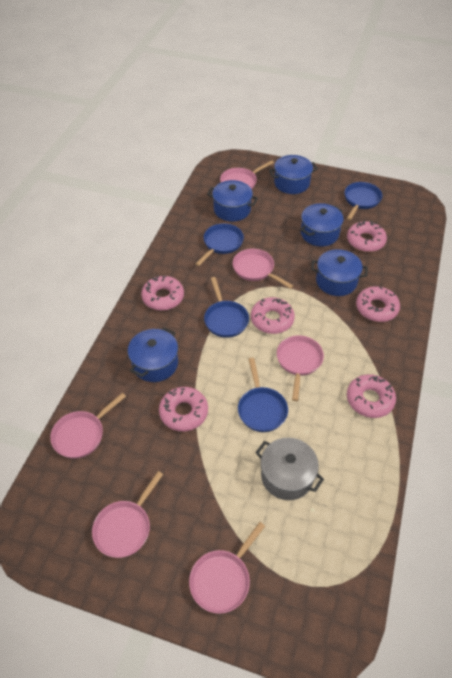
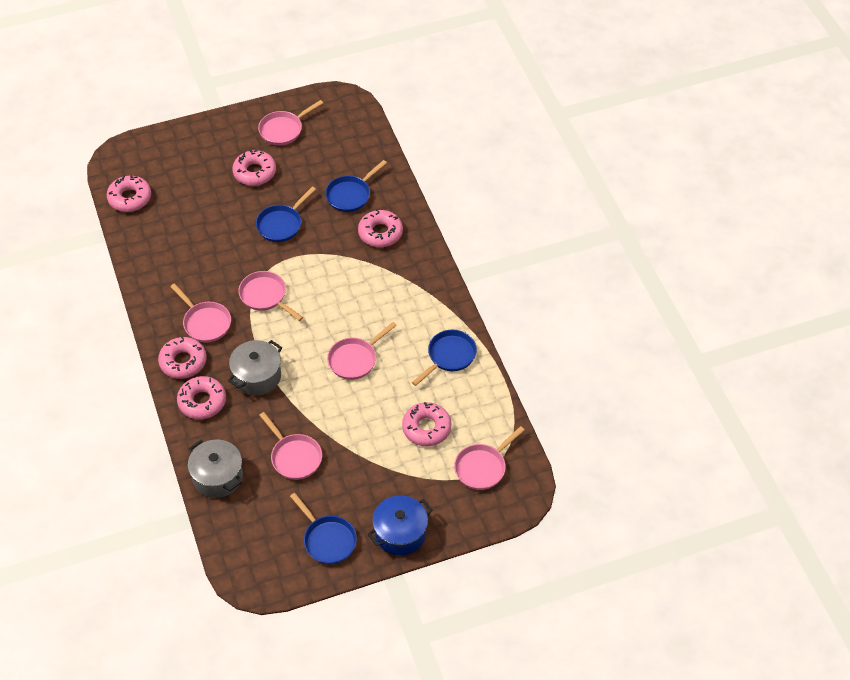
blue pot: [128,327,178,382] [207,180,258,222] [269,155,318,194] [300,203,344,247] [311,249,368,296] = 5 -> [368,495,432,556] = 1
grey pot: [255,438,324,500] = 1 -> [188,439,243,498] [228,340,282,396] = 2

